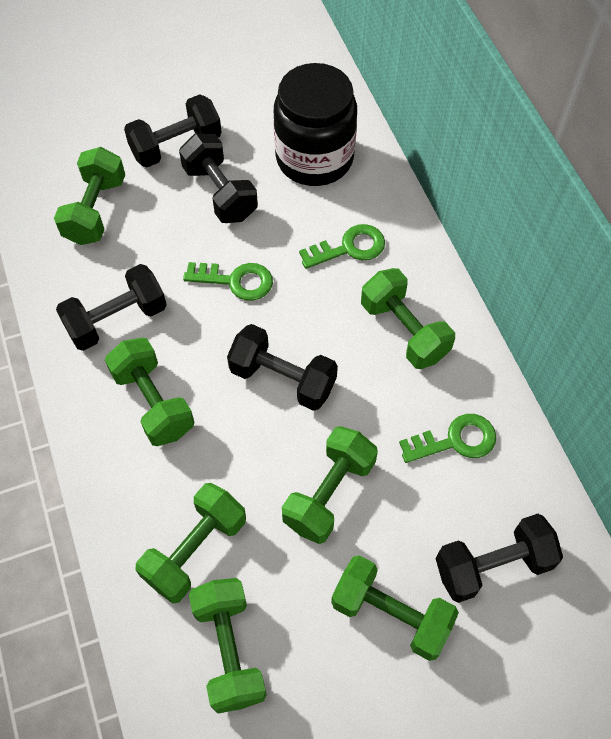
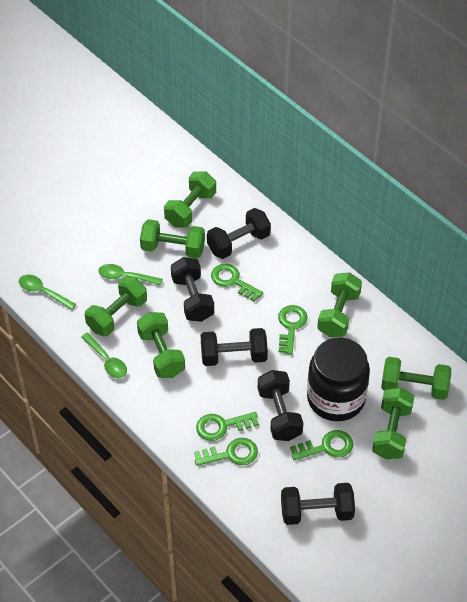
green key: [183,262,273,301] [299,224,385,269] [399,414,496,463] = 3 -> [194,438,258,466] [196,412,259,441] [211,264,263,302] [278,305,308,355] [290,430,353,460] = 5
green spoon: none = 0 -> [19,275,76,310] [81,333,127,378] [98,264,163,285] = 3

